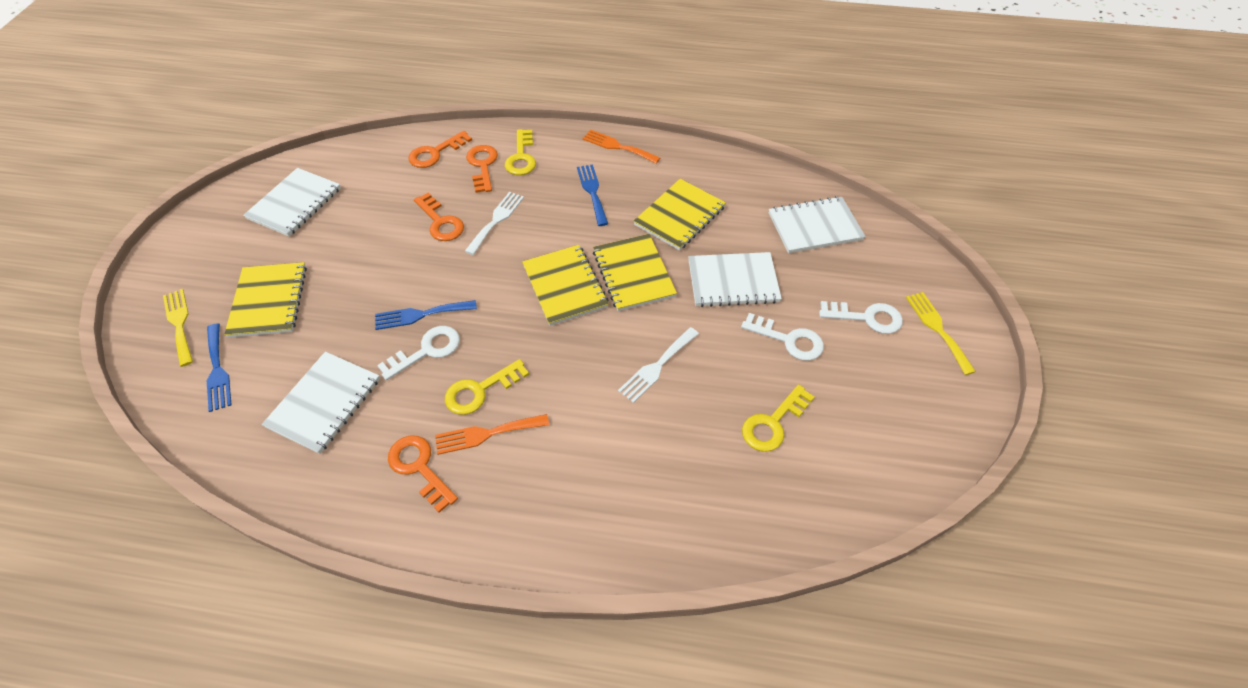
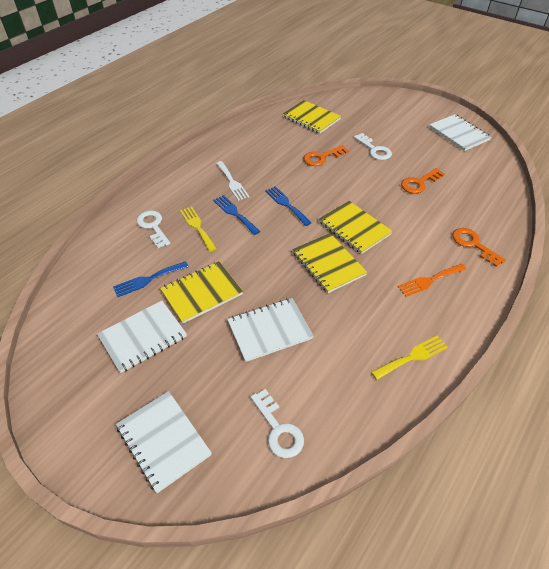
orange fork: [435,414,549,455] [582,130,660,164] = 2 -> [398,264,467,297] = 1
orange key: [388,435,458,513] [408,131,472,168] [414,192,464,241] [466,145,498,193] = 4 -> [304,145,349,166] [401,168,445,193] [452,228,506,267] = 3
white fork: [465,192,524,255] [618,327,699,403] = 2 -> [216,161,249,201] = 1
yellow key: [445,359,529,415] [505,129,536,175] [742,384,814,452] = 3 -> none = 0

